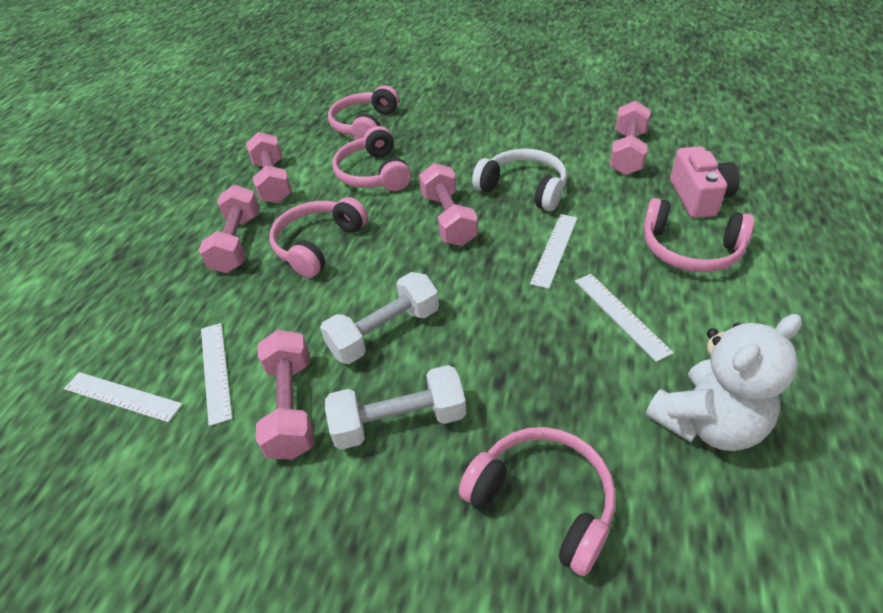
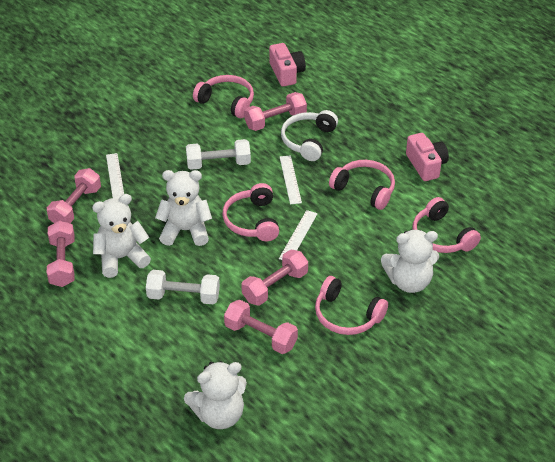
pink camera: [670,146,740,218] = 1 -> [269,43,306,87] [406,133,449,181] = 2
white ruler: [64,372,182,422] [201,323,232,426] [530,214,578,289] [575,274,674,362] = 4 -> [106,153,124,199] [279,210,318,260] [280,155,302,205] = 3
white teddy bear: [646,314,802,451] = 1 -> [92,194,151,278] [155,170,212,246] [184,361,247,429] [381,230,439,293] = 4

